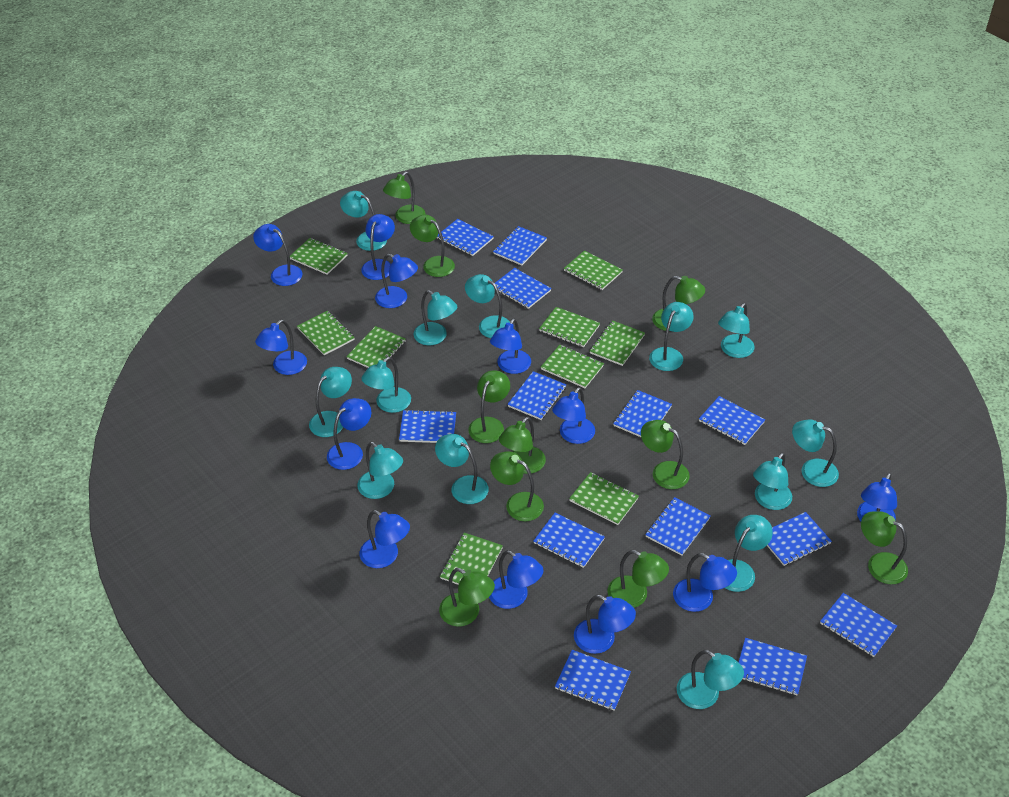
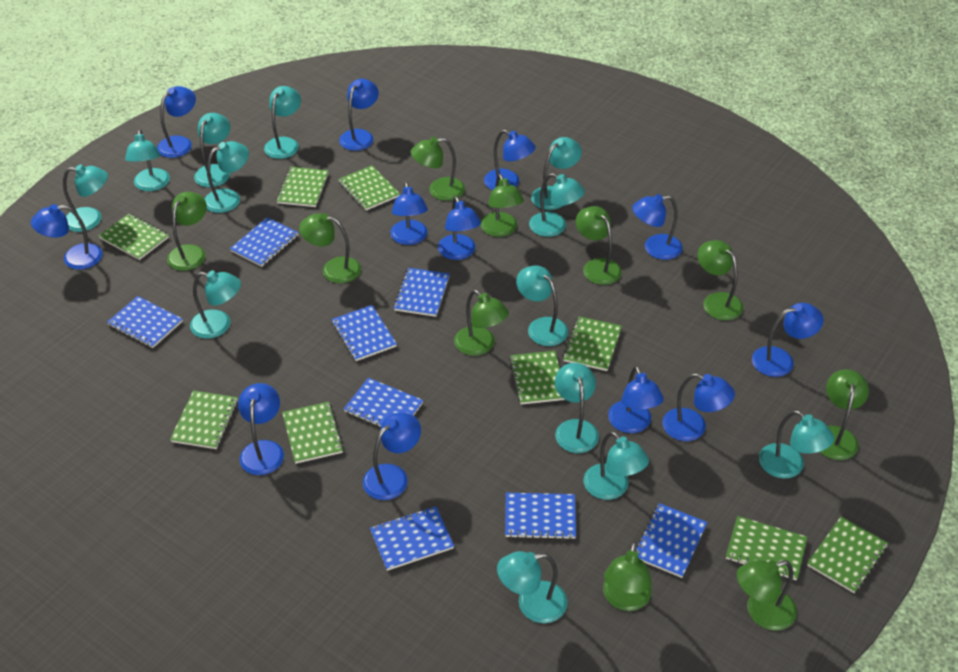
blue notebook: [399,409,456,443] [437,219,494,256] [493,226,547,265] [495,268,551,309] [507,371,566,420] [534,513,605,568] [555,650,631,711] [613,390,672,437] [645,497,711,556] [699,396,765,445] [738,638,807,695] [767,512,832,566] [820,593,897,657] = 13 -> [107,296,183,348] [230,217,299,267] [331,305,397,361] [344,378,423,427] [370,506,454,571] [393,268,450,317] [505,493,576,540] [636,503,707,578] = 8

